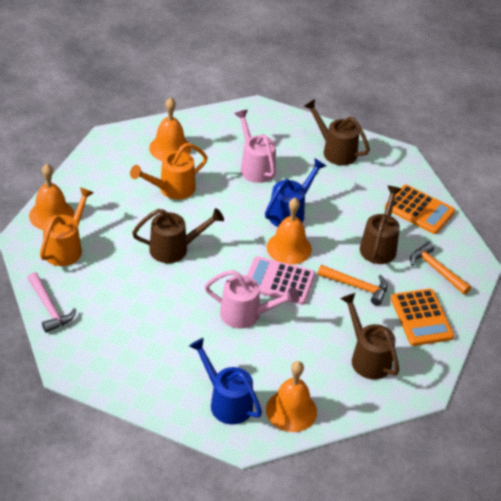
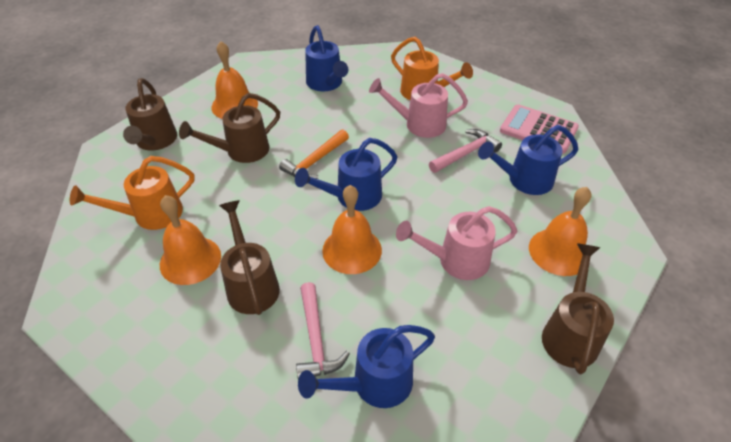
blue watering can: [189,338,262,425] [265,158,326,227] = 2 -> [295,138,398,211] [298,325,435,408] [305,25,348,91] [478,125,578,195] = 4
orange calculator: [385,185,455,234] [391,289,454,346] = 2 -> none = 0
orange hammer: [318,265,388,306] [410,242,471,295] = 2 -> [279,130,349,179] = 1
pink hammer: [27,272,76,333] = 1 -> [296,282,350,379] [429,129,502,173] = 2

